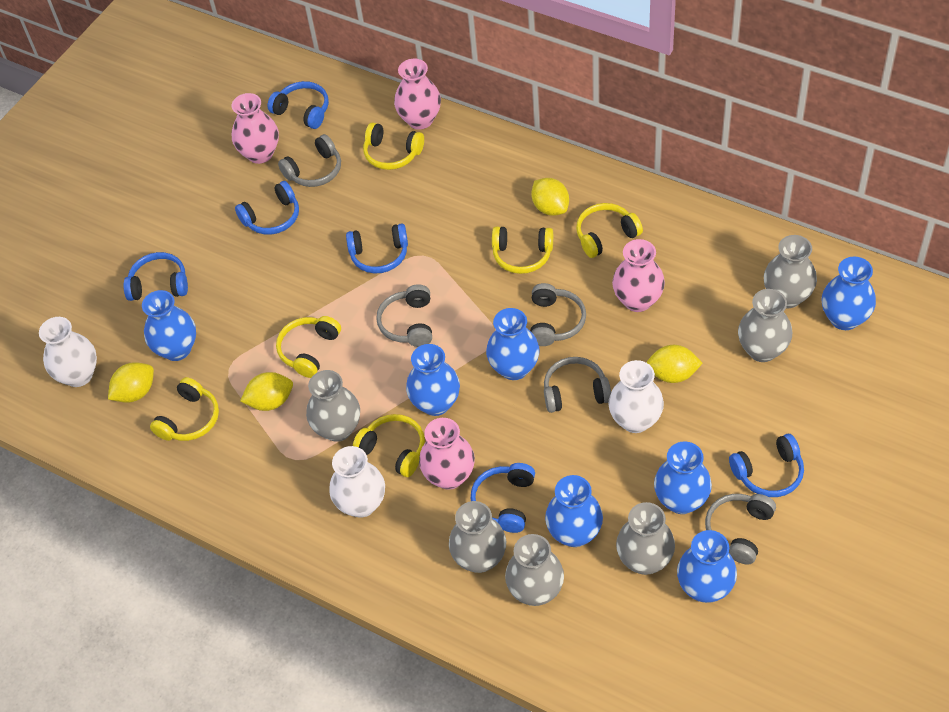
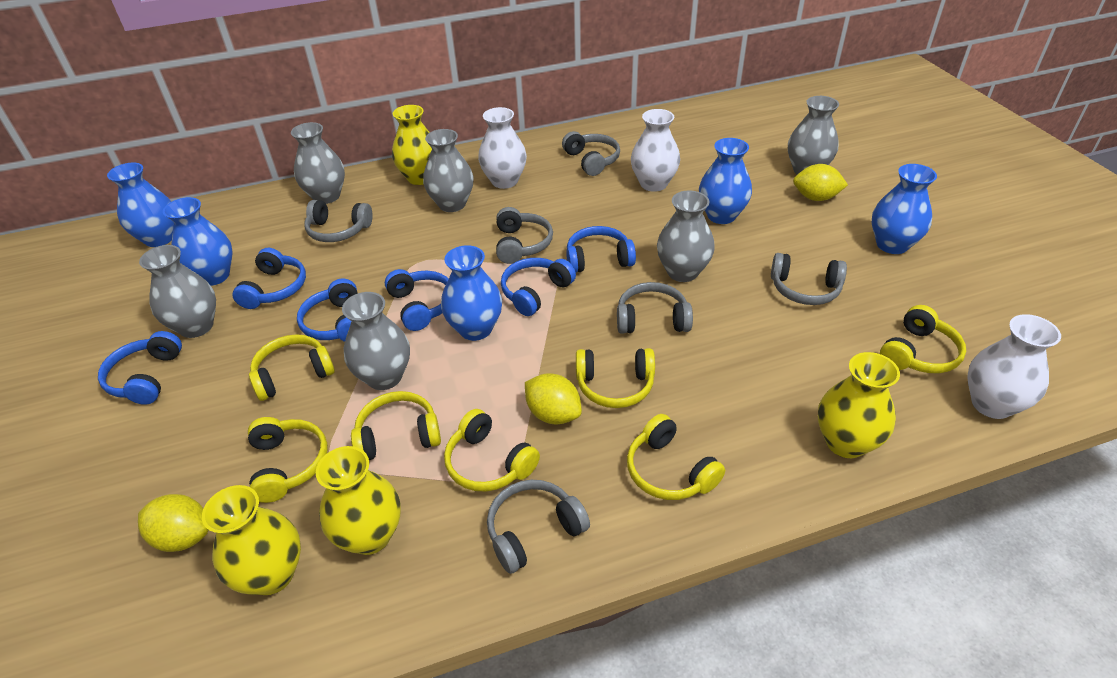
blue vase: [142,290,196,361] [406,344,460,416] [486,308,540,380] [545,475,603,547] [654,441,712,514] [677,530,737,603] [822,257,876,330] = 7 -> [107,163,174,247] [163,197,232,286] [441,245,502,341] [699,138,752,224] [871,164,937,254] = 5
grey headphones: [278,134,341,187] [376,284,432,347] [530,283,586,346] [544,357,611,413] [705,494,776,565] = 5 -> [304,200,373,242] [487,480,590,574] [496,207,553,264] [562,131,620,176] [617,282,693,334] [771,253,847,305] = 6
pink vase: [232,93,279,164] [394,59,441,130] [419,418,475,490] [612,239,665,312] = 4 -> none = 0
yellow headphones: [150,377,219,441] [276,316,341,378] [353,414,425,477] [363,122,424,170] [492,226,553,274] [576,203,643,258] = 6 -> [248,417,328,503] [249,334,335,401] [351,391,441,460] [444,409,540,492] [576,348,655,408] [627,414,725,500] [880,305,966,373] = 7
yellow lemon: [108,362,154,403] [240,372,293,411] [531,178,569,216] [647,345,703,383] = 4 -> [138,494,208,552] [525,374,582,424] [793,164,848,201] = 3
yellow vase: none = 0 -> [202,485,301,595] [316,446,401,555] [392,105,432,185] [818,352,900,458] = 4

